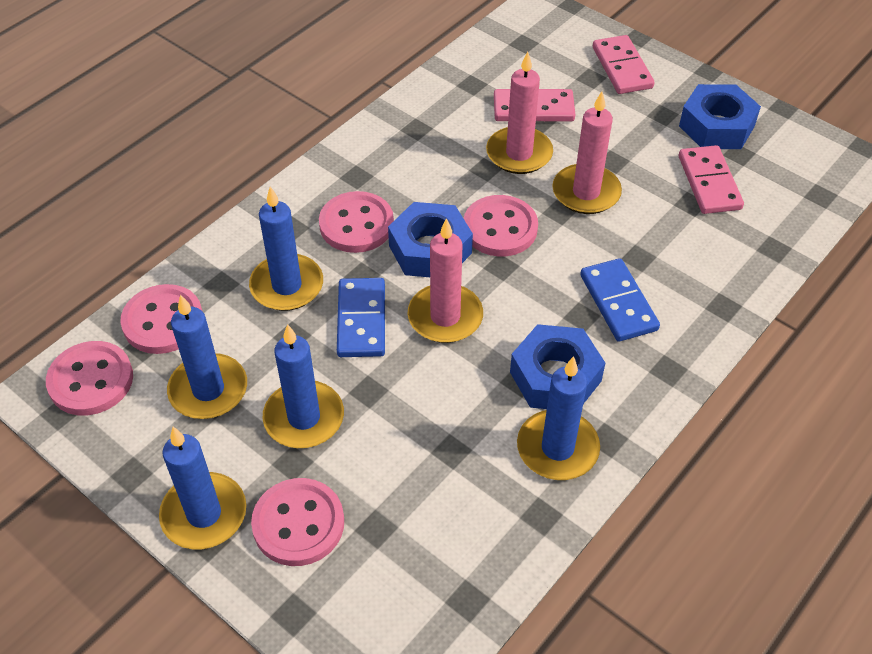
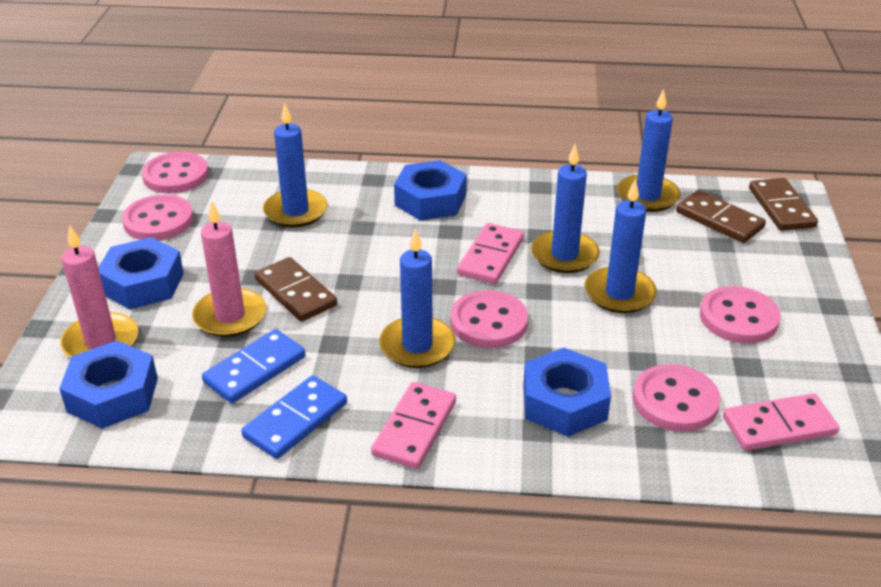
blue nut: [388,202,473,277] [510,324,605,409] [679,84,761,149] = 3 -> [59,341,158,429] [98,237,184,309] [394,160,466,221] [523,348,611,437] = 4
brown domino: none = 0 -> [255,257,337,322] [676,190,766,243] [749,178,818,231] = 3
pink candle: [408,218,483,343] [486,52,553,174] [552,91,622,214] = 3 -> [60,225,138,358] [192,200,266,337] = 2

